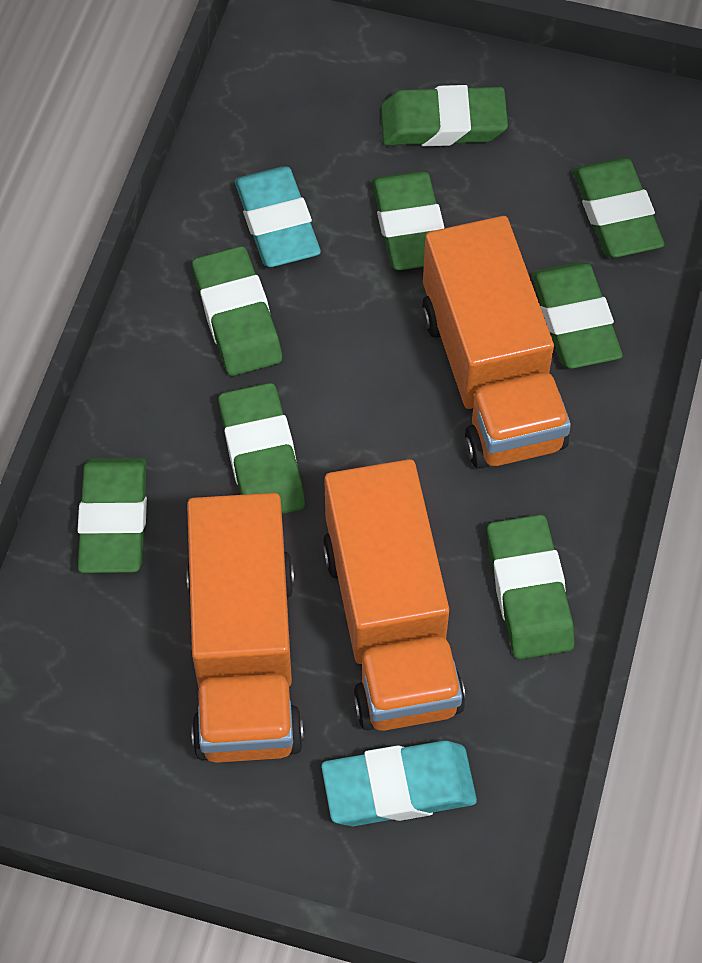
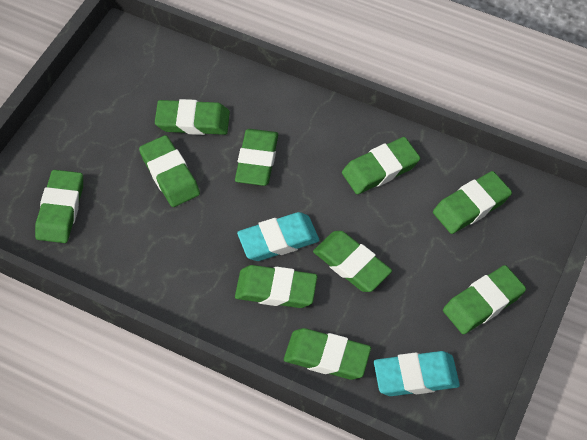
green eraser: [77,458,147,573] [192,246,282,376] [218,383,305,514] [372,171,444,270] [381,85,508,146] [487,514,575,659] [532,262,623,369] [573,158,665,258] = 8 -> [35,170,83,243] [139,135,200,207] [155,99,230,135] [235,129,278,186] [235,265,317,308] [284,328,371,380] [313,231,392,292] [342,137,420,194] [433,171,512,234] [443,265,526,334] = 10
orange truck: [186,493,304,763] [322,459,465,731] [422,216,571,469] = 3 -> none = 0

